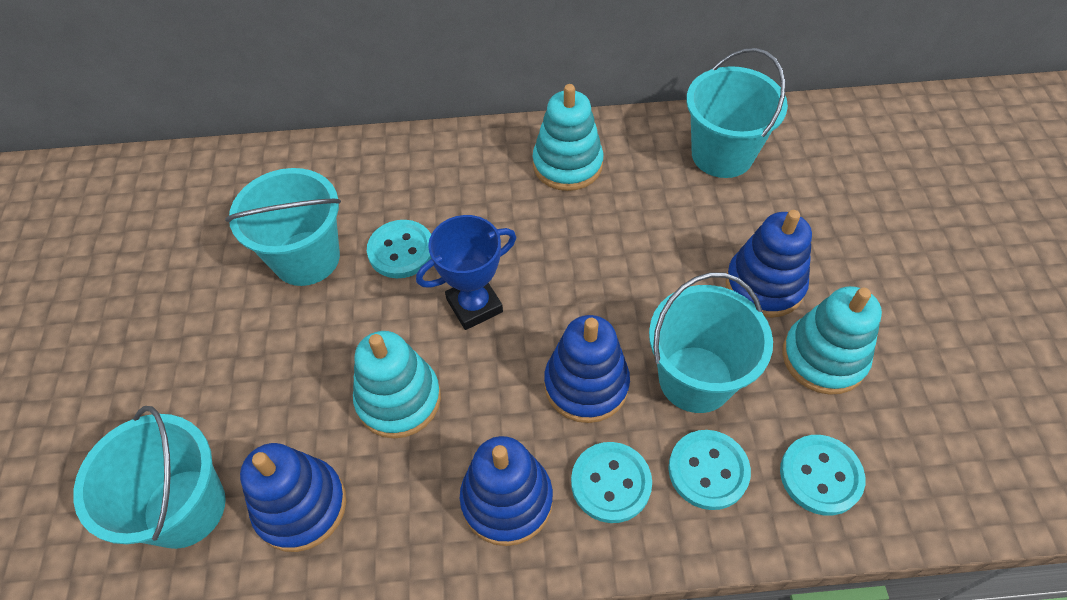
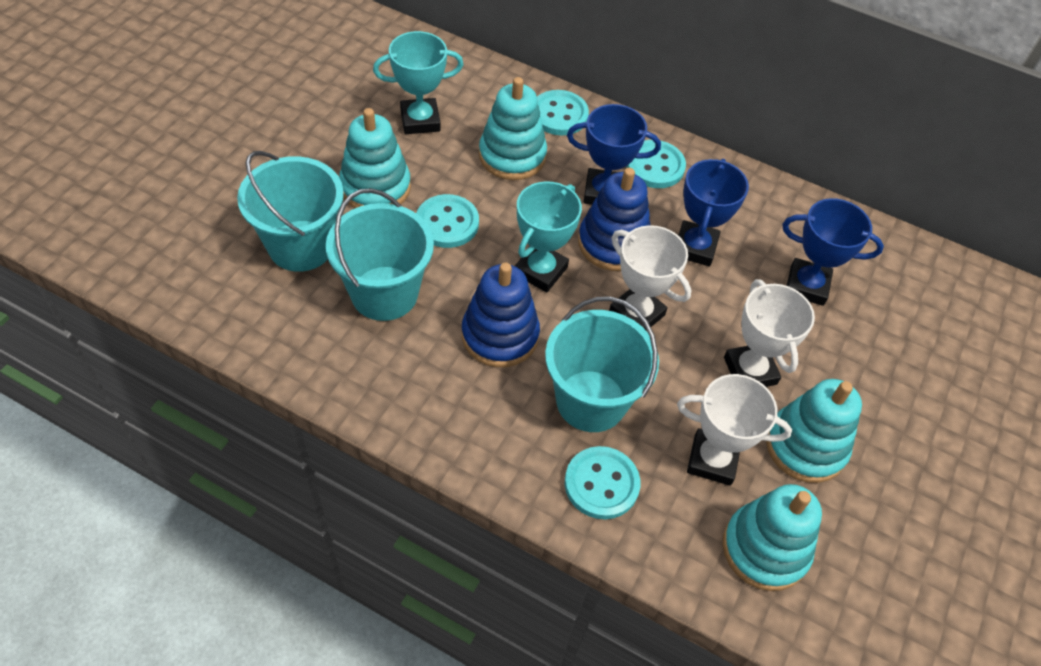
blue stacking toy: [240,443,346,552] [460,436,553,546] [544,315,630,423] [726,210,812,318] = 4 -> [462,263,540,367] [578,168,650,271] = 2
blue trophy: [416,215,516,330] = 1 -> [567,104,661,205] [678,159,749,267] [782,198,884,306] = 3
turquoise bucket: [73,406,226,549] [225,168,341,286] [649,272,773,413] [686,48,788,178] = 4 -> [237,151,344,272] [326,188,434,321] [545,297,659,432] = 3
turquoise stacking toy: [353,331,441,439] [533,84,603,191] [782,286,882,395] = 3 -> [339,108,411,208] [479,77,547,180] [723,484,822,591] [766,379,862,483] = 4
turquoise trophy: none = 0 -> [373,31,464,134] [515,181,582,292] = 2
white trophy: none = 0 -> [609,225,691,331] [677,374,792,486] [724,279,815,387] = 3

